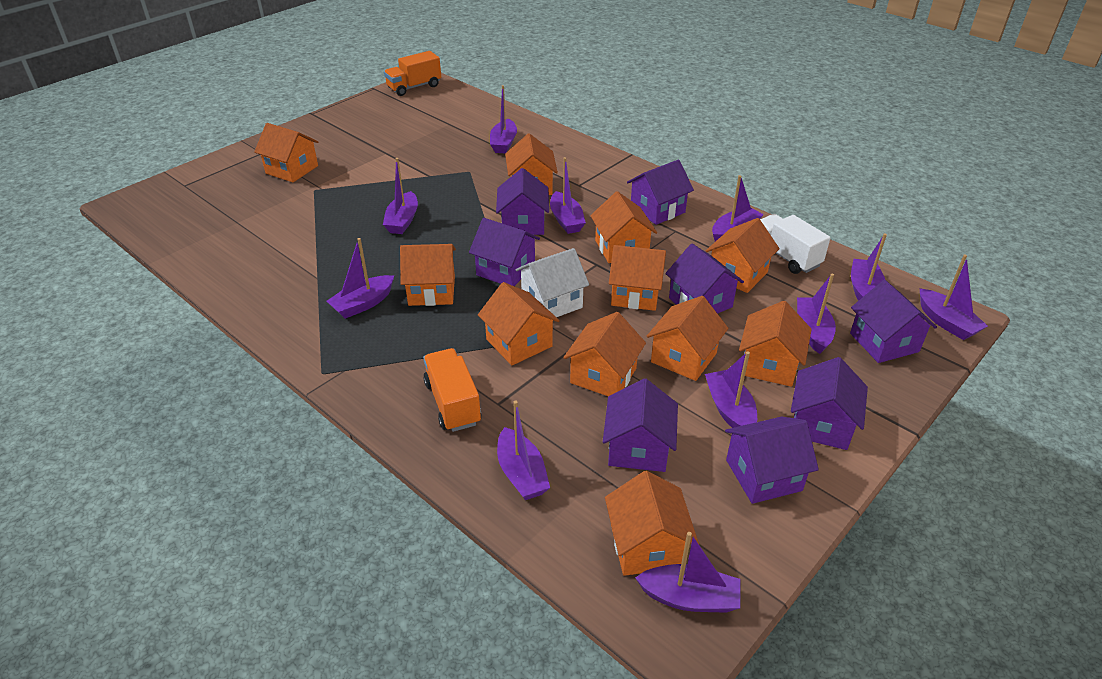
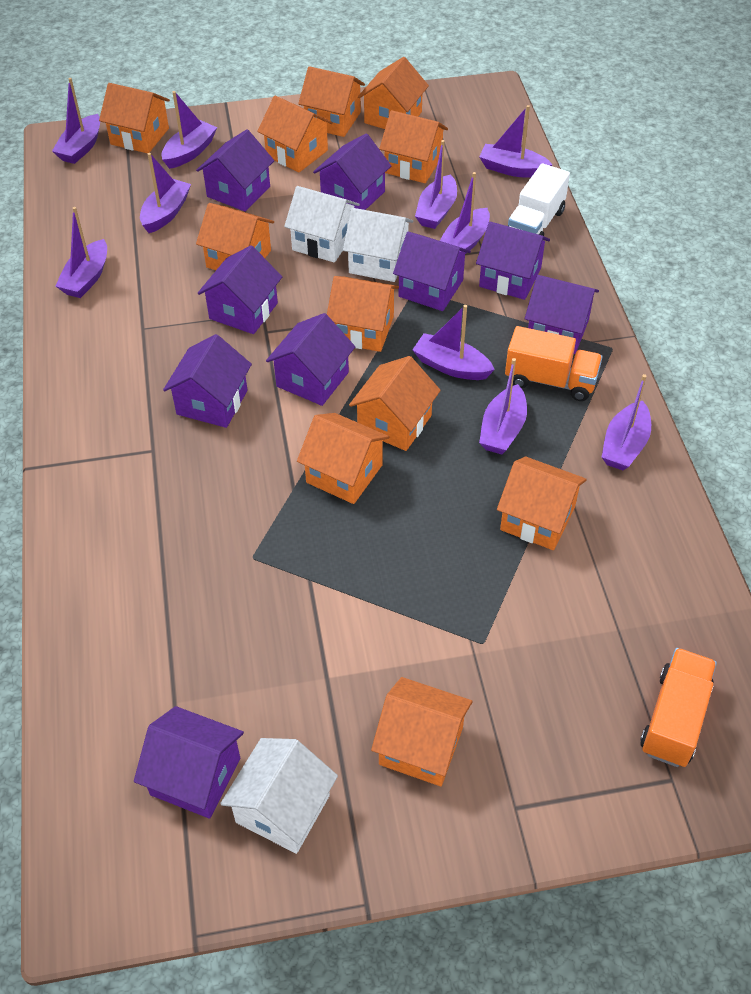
purple boat: [326,238,394,319] [383,158,418,234] [490,85,517,153] [497,401,550,500] [550,157,586,234] [635,532,740,613] [705,351,757,428] [712,175,764,242] [797,274,836,354] [851,233,887,301] [920,255,988,340] = 11 -> [52,78,100,164] [55,207,107,298] [140,153,191,233] [162,91,217,169] [412,305,495,380] [415,140,457,229] [440,172,490,254] [479,105,553,178] [479,358,527,454] [602,374,651,470] = 10
purple house: [469,218,540,286] [496,168,549,235] [603,378,678,472] [627,160,694,225] [665,244,744,314] [725,417,819,504] [791,357,868,450] [850,280,937,363] = 8 -> [134,706,244,819] [163,334,252,428] [196,129,274,211] [198,245,282,334] [266,313,355,406] [313,133,391,210] [393,232,471,311] [476,221,550,300] [525,275,599,354] = 9
white house: [516,248,589,317] = 1 -> [220,738,338,854] [284,186,360,263] [343,208,413,282] = 3

